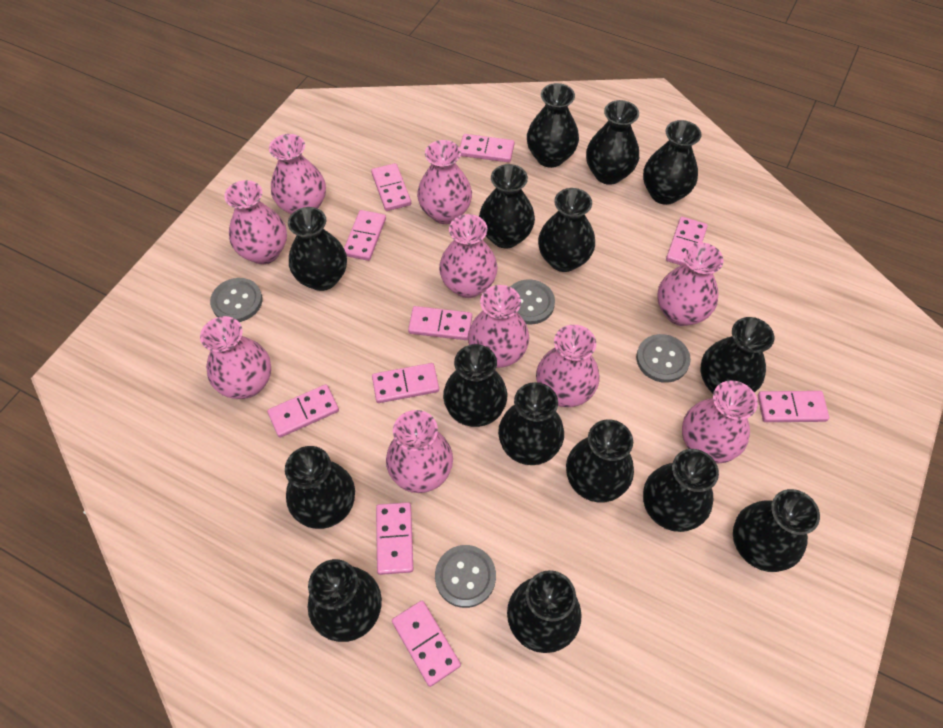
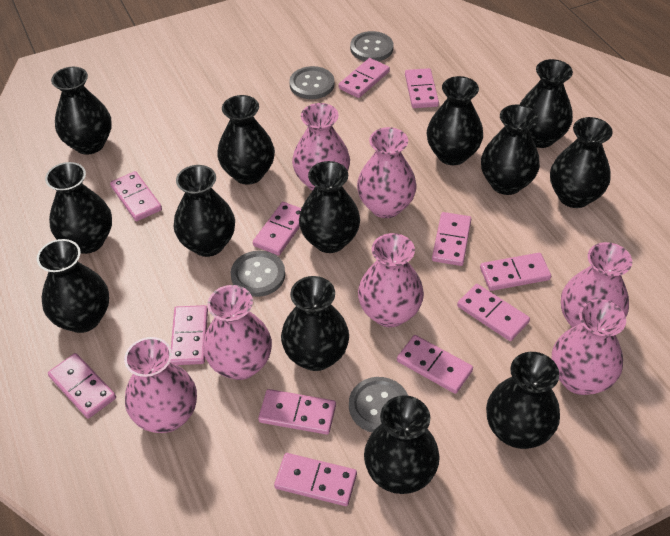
black vase: [285,446,355,529] [288,207,347,291] [308,559,382,642] [443,344,507,427] [479,164,535,248] [498,382,564,465] [507,570,582,653] [527,83,579,168] [538,188,595,272] [566,420,634,502] [586,100,639,185] [643,120,701,205] [643,449,719,532] [700,317,774,393] [733,489,820,572] = 15 -> [37,239,109,333] [45,162,112,254] [51,67,112,155] [174,165,235,257] [217,95,275,185] [281,276,349,371] [299,161,360,253] [364,395,440,494] [427,76,483,165] [481,104,540,195] [486,352,560,449] [520,59,573,148] [550,117,613,208] = 13
pink domino: [267,384,339,438] [344,210,386,261] [371,163,411,211] [372,363,439,403] [376,502,413,575] [392,601,461,687] [408,306,472,340] [460,134,515,162] [666,217,708,265] [758,391,829,422] = 10 -> [48,353,116,419] [110,171,162,221] [170,305,208,365] [253,202,301,256] [258,389,336,435] [274,453,357,506] [338,58,390,98] [397,335,473,394] [405,68,439,108] [432,212,471,266] [457,284,530,341] [480,253,551,291] = 12
pink vase: [200,316,271,399] [224,180,287,264] [269,134,326,214] [386,410,453,493] [417,140,472,224] [439,214,498,298] [468,285,529,368] [536,325,599,407] [657,243,724,326] [682,380,758,463] = 10 -> [124,337,197,433] [203,285,272,380] [292,103,350,191] [357,127,417,218] [358,233,424,327] [552,299,626,395] [561,242,632,327] = 7

